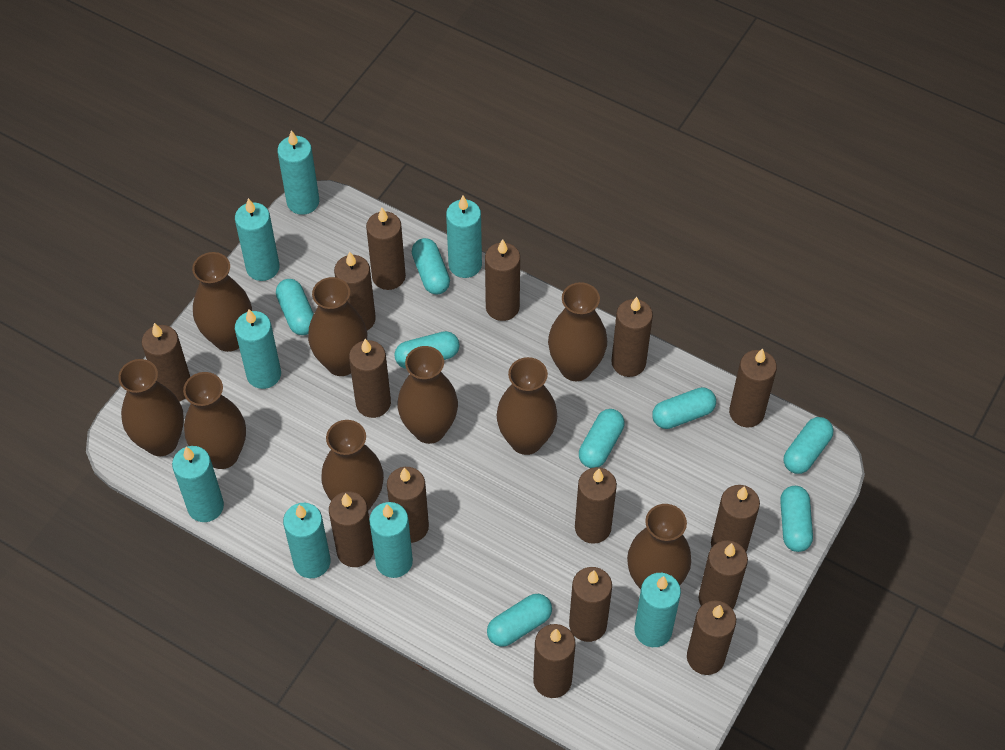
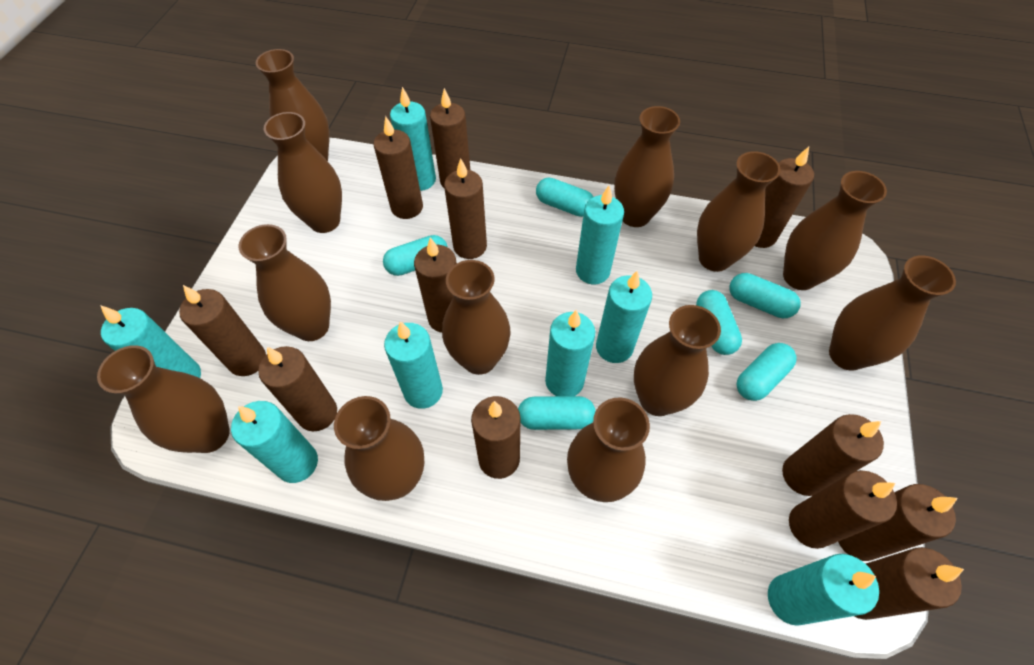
brown candle: [142,323,190,402] [329,491,374,567] [334,252,376,330] [349,339,391,418] [366,208,406,290] [387,467,429,543] [485,239,520,321] [533,624,576,698] [569,567,612,642] [575,467,617,544] [611,297,653,377] [687,600,736,675] [699,540,748,609] [711,485,760,551] [729,348,777,427] = 15 -> [179,285,266,376] [258,346,337,431] [373,116,423,219] [414,238,457,333] [430,88,470,188] [444,158,487,259] [471,396,520,479] [755,147,814,248] [782,414,884,496] [789,470,897,549] [838,484,958,561] [854,547,964,620] = 12
brown vase: [118,359,184,456] [183,372,246,469] [192,252,252,352] [308,277,367,376] [322,420,384,511] [398,346,458,444] [497,357,557,455] [548,282,607,381] [627,504,691,590] = 9 -> [97,345,230,453] [238,224,331,341] [256,49,329,161] [264,112,342,233] [334,396,424,501] [442,260,511,375] [567,398,650,502] [614,106,680,227] [634,305,721,416] [697,151,781,272] [783,171,887,290] [829,256,956,371] = 12
turquoise capsule: [276,279,314,335] [394,331,460,369] [412,238,450,295] [487,594,552,647] [579,409,625,468] [652,387,716,429] [780,486,813,552] [784,417,834,474] = 8 -> [383,235,448,276] [518,396,596,430] [536,178,593,217] [696,290,742,355] [729,273,801,318] [737,343,797,401] = 6

